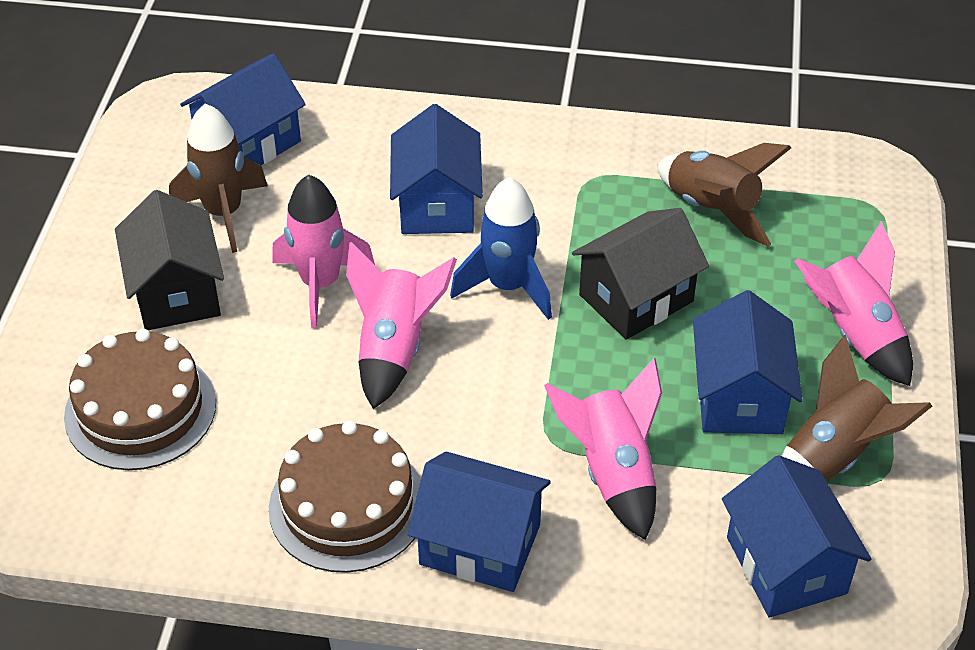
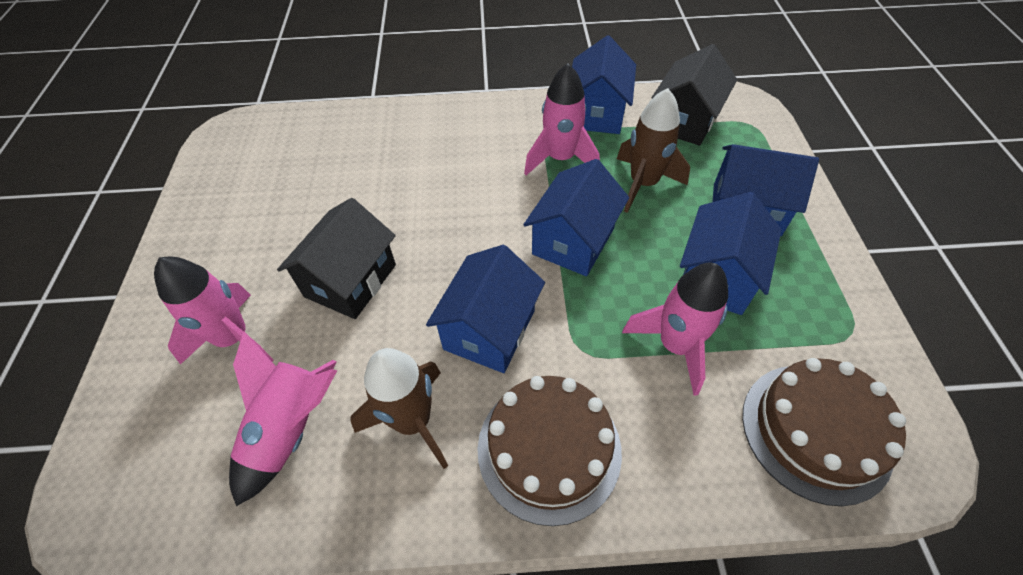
blue rocket: [450,177,552,320] = 1 -> none = 0
brown rocket: [169,104,268,253] [657,143,791,247] [782,335,932,482] = 3 -> [351,348,448,469] [617,88,690,213] = 2

